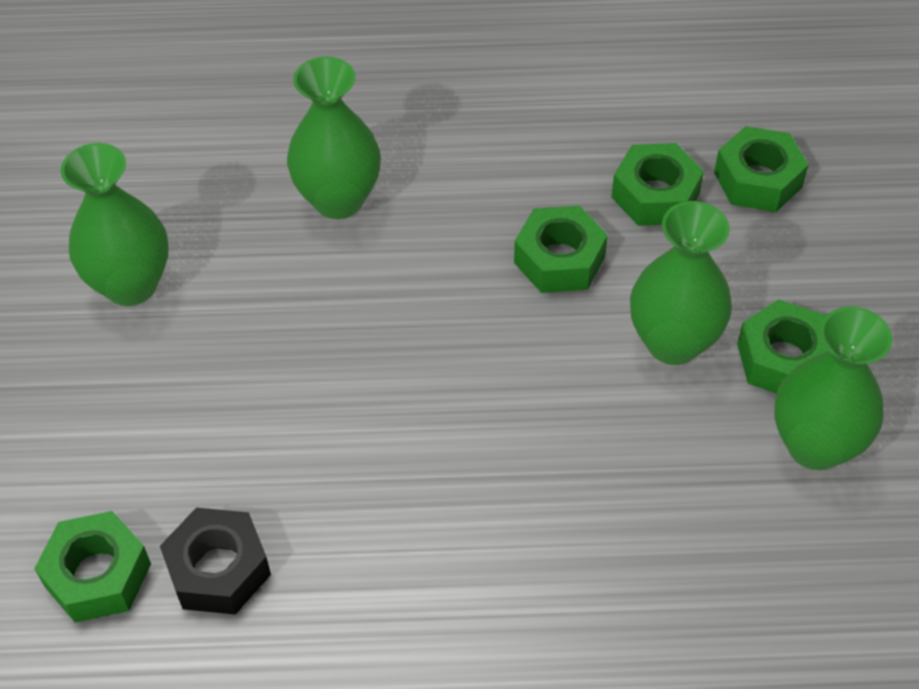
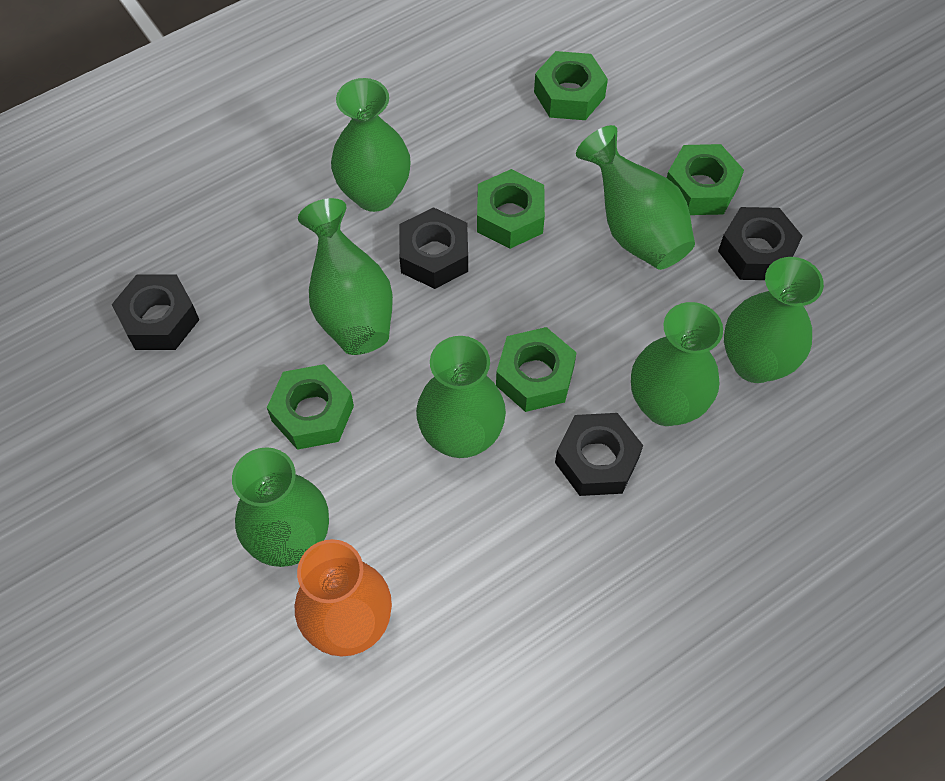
black nut: [160,508,271,615] = 1 -> [111,275,199,350] [399,207,468,289] [555,413,643,496] [718,207,802,280] = 4
green vase: [61,143,169,306] [287,57,381,219] [630,201,732,365] [774,306,892,470] = 4 -> [232,447,329,567] [298,198,393,355] [331,78,411,212] [416,336,506,458] [576,125,695,270] [631,302,723,426] [724,257,824,383] = 7
orange vase: none = 0 -> [295,539,392,656] = 1

